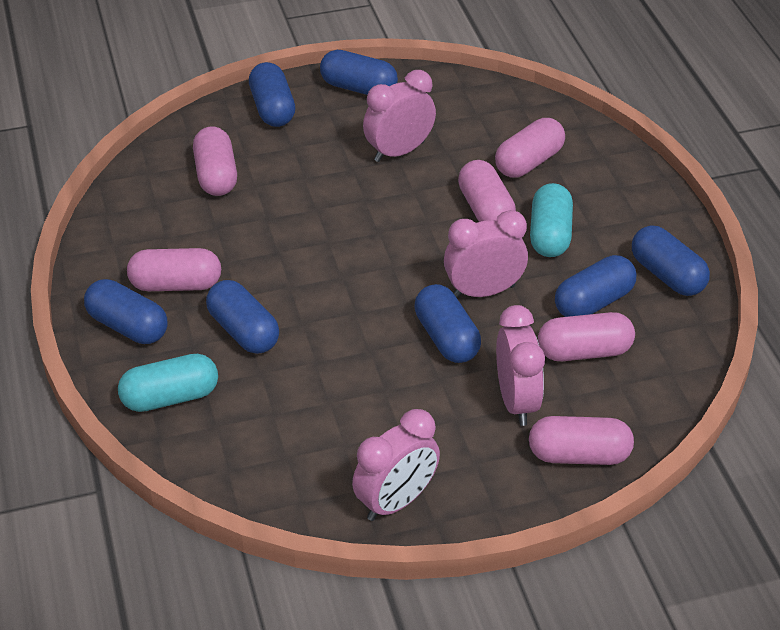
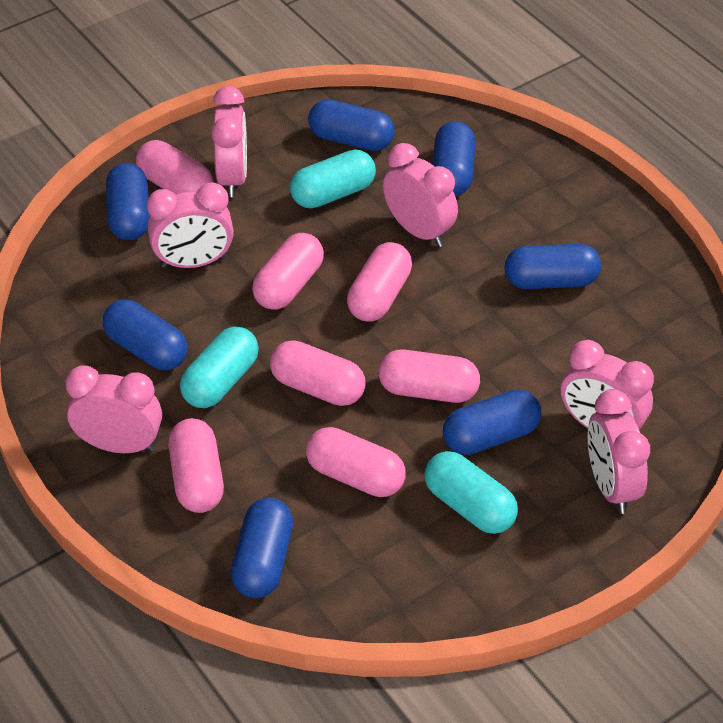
pink capsule: [127,248,221,291] [193,127,237,196] [458,160,516,222] [495,118,565,178] [529,416,634,465] [538,312,635,361] = 6 -> [136,140,213,194] [168,418,224,513] [252,233,324,310] [270,341,365,406] [306,427,406,497] [347,242,412,322] [378,350,480,403] = 7
pink clock: [352,409,440,521] [363,70,436,162] [444,210,528,298] [496,305,545,426] = 4 -> [65,365,162,453] [147,182,234,268] [211,86,247,197] [383,143,458,247] [561,340,654,430] [588,389,650,514] = 6
turquoise capsule: [118,354,218,412] [530,183,573,257] = 2 -> [180,327,259,408] [290,150,376,208] [424,451,518,534] = 3

